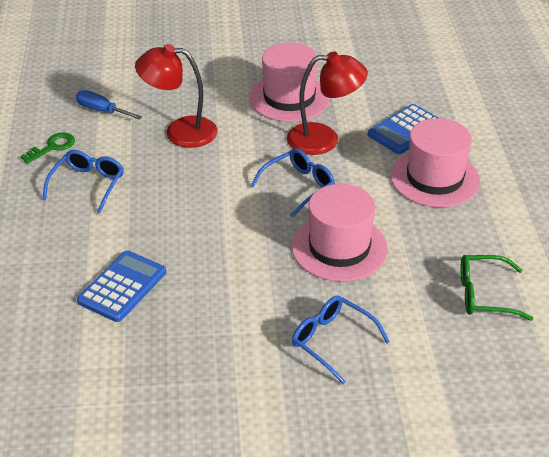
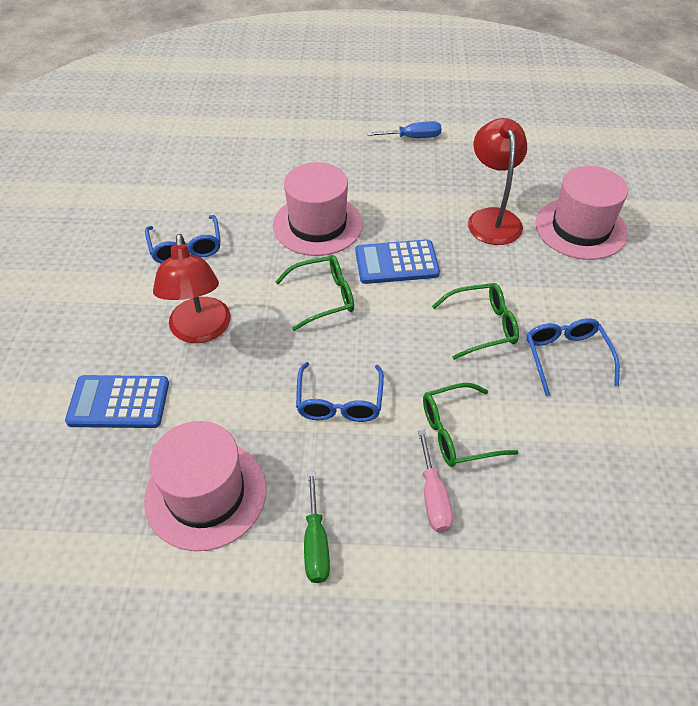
green glasses: [460,255,533,321] = 1 -> [275,255,354,331] [423,383,519,467] [432,283,519,360] = 3
green key: [21,133,75,164] = 1 -> none = 0
green screwdriver: none = 0 -> [304,471,330,583] = 1
pink screwdriver: none = 0 -> [418,430,453,533] = 1

